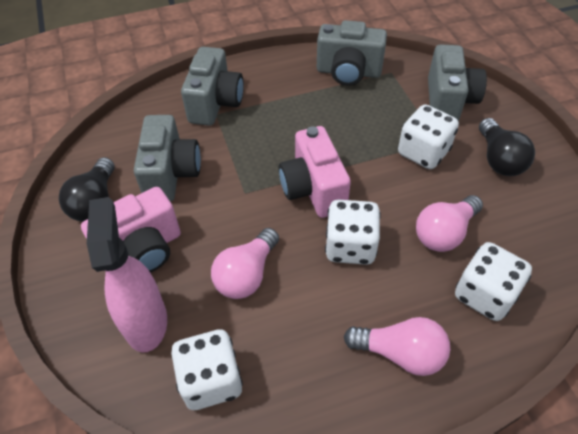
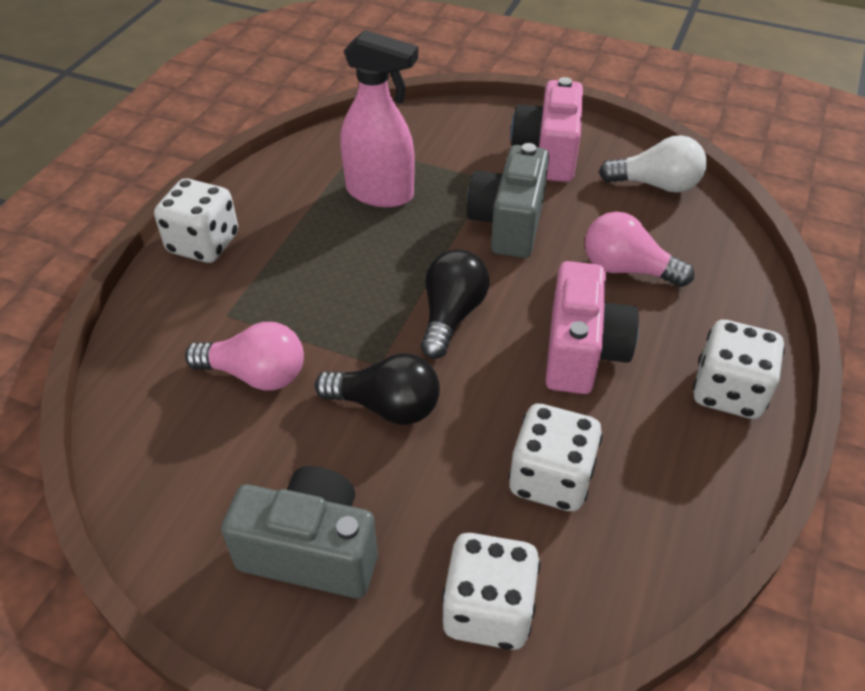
grey camera: [134,115,201,202] [181,47,244,126] [317,20,387,86] [428,44,487,121] = 4 -> [221,466,378,598] [467,143,549,258] = 2
pink light bulb: [211,228,279,299] [344,317,450,376] [416,195,483,252] = 3 -> [185,322,304,391] [585,212,694,287] = 2
white light bulb: none = 0 -> [599,135,707,193] = 1

